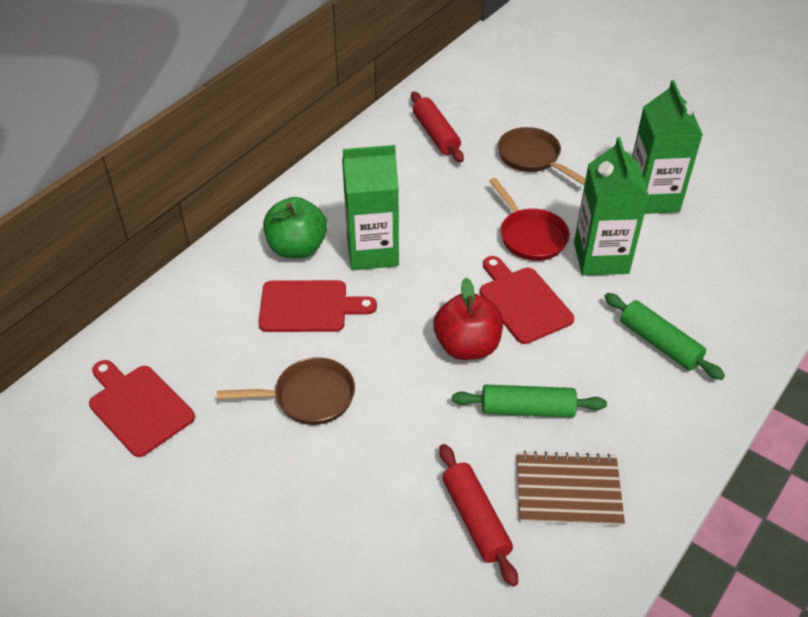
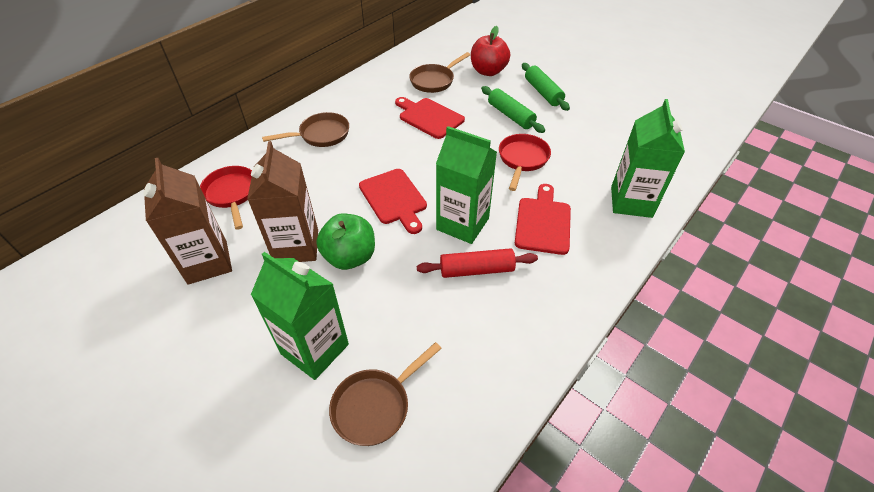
brown carton: none = 0 -> [143,158,232,285] [247,141,318,262] = 2
brown notebook: [517,451,625,526] = 1 -> none = 0
brown pan: [217,357,355,425] [498,127,586,185] = 2 -> [262,112,349,147] [329,342,442,446] [409,52,470,93] = 3
red pan: [489,178,570,261] = 1 -> [200,166,252,230] [499,134,551,191] = 2
red rolling pin: [411,91,464,163] [439,444,518,586] = 2 -> [417,248,538,278] = 1

